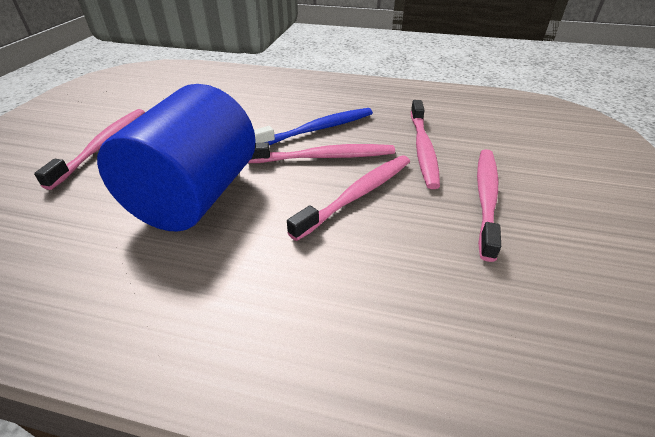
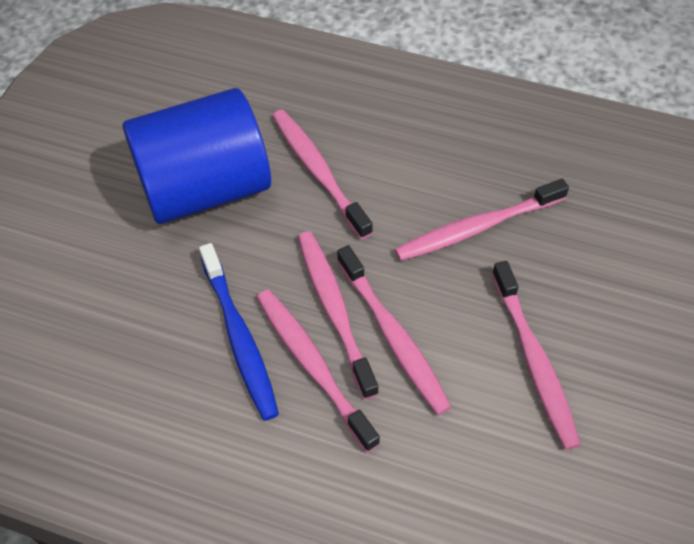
pink toothbrush: [34,109,145,190] [248,142,395,163] [287,156,410,241] [411,100,440,189] [477,149,501,262] = 5 -> [257,290,380,452] [272,109,373,240] [298,231,379,400] [337,245,451,415] [395,179,569,261] [492,261,581,450] = 6

